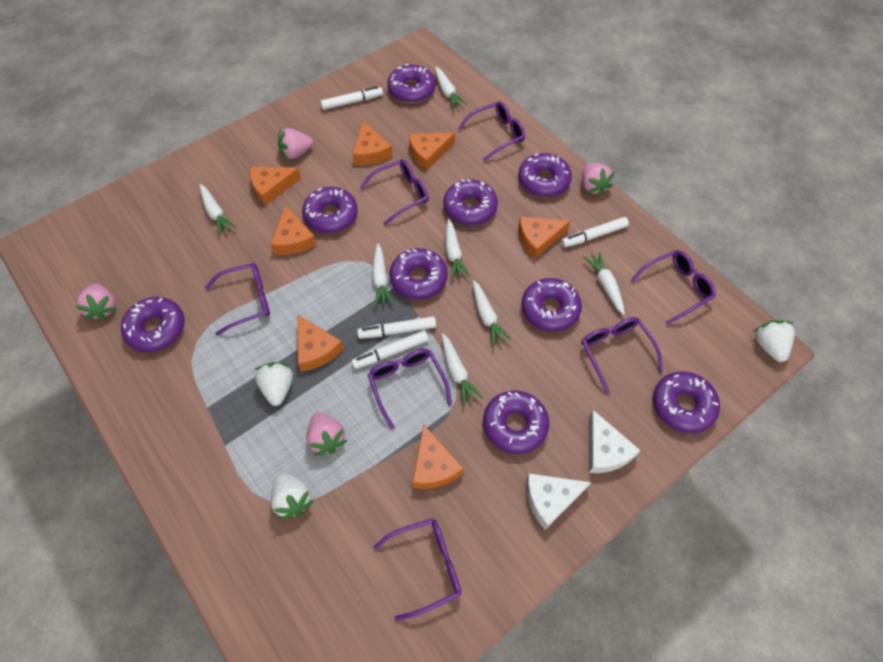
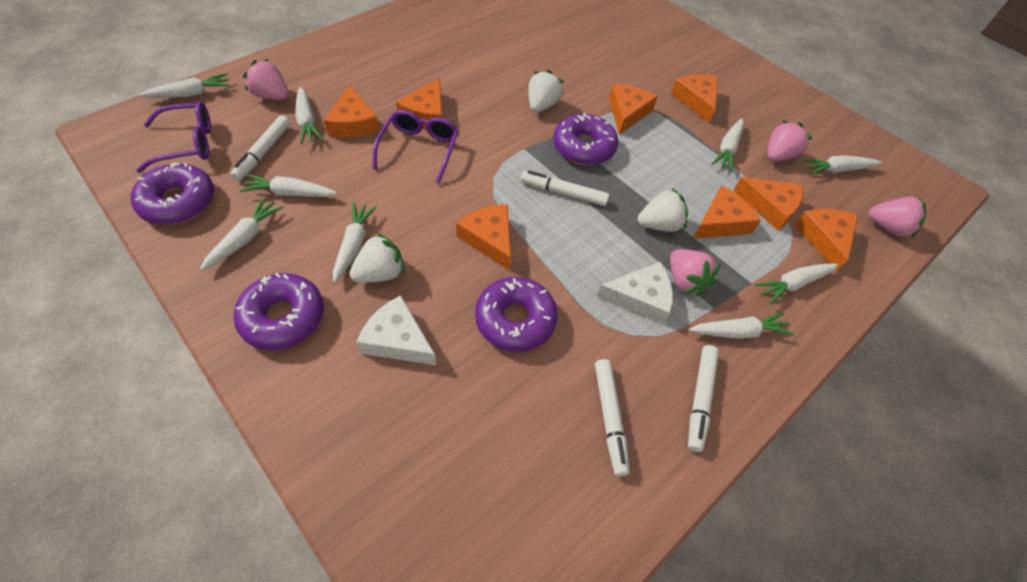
orange cheese: [250,166,301,206] [270,205,317,255] [298,315,344,371] [353,121,393,165] [409,133,455,171] [412,424,464,489] [518,216,570,259] = 7 -> [324,85,379,138] [396,78,442,128] [456,204,511,270] [609,84,658,135] [671,74,718,123] [693,186,761,239] [733,177,803,231] [795,209,858,272] = 8
purple donut: [121,297,185,352] [302,187,358,233] [387,64,436,103] [389,248,448,300] [443,179,498,226] [483,390,549,454] [518,153,572,197] [521,278,582,332] [653,372,720,433] = 9 -> [131,162,214,225] [233,273,324,350] [475,277,558,352] [553,113,618,165] = 4
purple glasses: [205,263,270,335] [360,159,429,225] [368,349,452,430] [373,518,461,621] [458,101,525,161] [581,317,663,394] [631,250,716,325] = 7 -> [136,101,211,173] [372,110,458,184] = 2
white carrot: [200,184,236,235] [372,243,394,307] [435,66,467,109] [442,333,483,405] [445,219,470,280] [473,280,512,346] [584,252,625,315] = 7 -> [139,73,230,98] [200,197,284,270] [239,174,337,197] [295,87,323,144] [333,203,377,283] [689,312,794,339] [712,118,744,172] [755,263,839,304] [802,155,882,175] = 9

